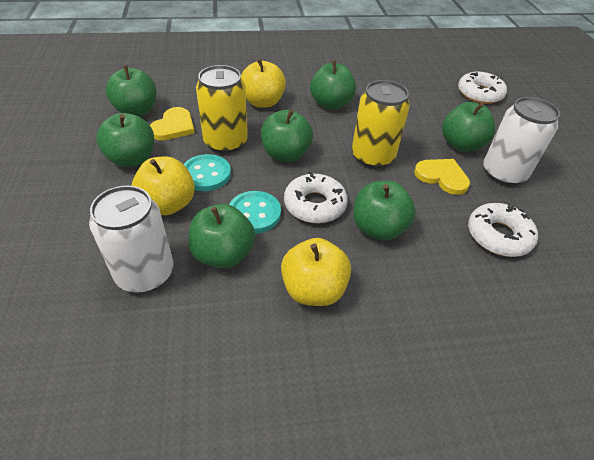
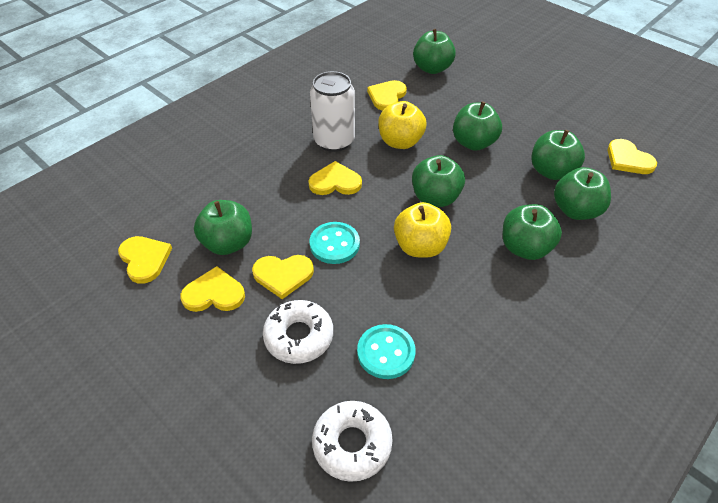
white can: [89,186,174,293] [483,97,560,186] = 2 -> [310,71,355,152] = 1
white donut: [284,172,348,223] [458,72,507,104] [468,203,538,257] = 3 -> [263,300,333,364] [312,401,393,482] = 2
yellow apple: [131,157,195,215] [241,59,286,108] [281,238,351,306] = 3 -> [378,101,426,149] [394,202,451,258] = 2
yellow can: [196,65,248,153] [352,80,410,168] = 2 -> none = 0
yellow heart: [150,107,195,140] [414,159,470,195] = 2 -> [118,236,172,284] [180,266,245,312] [252,255,314,299] [308,161,362,195] [367,80,407,111] [607,139,657,174] = 6

